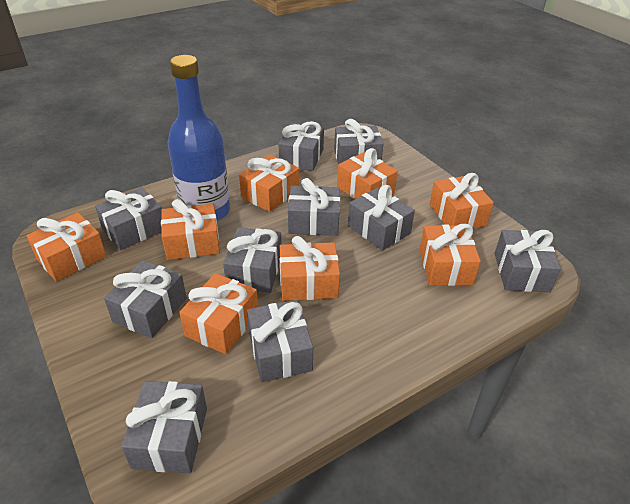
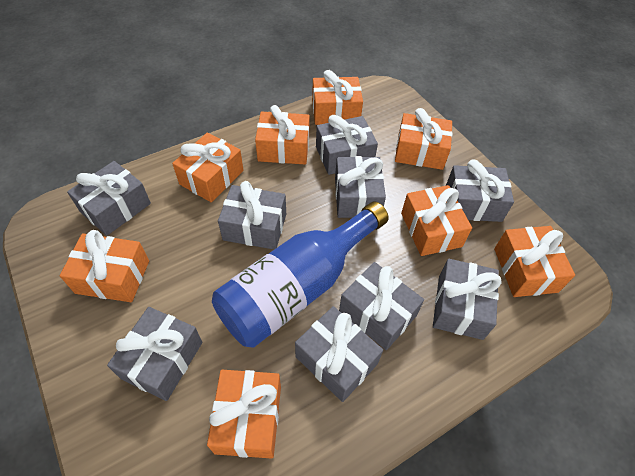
grey gift: [95,187,162,250] [104,260,187,338] [121,381,207,473] [223,227,282,293] [247,300,313,382] [279,121,324,171] [288,178,340,236] [334,119,384,164] [348,185,415,251] [494,230,561,292] = 10 -> [67,161,151,236] [107,307,202,401] [218,181,286,250] [295,306,383,402] [316,115,378,175] [335,156,386,218] [339,262,424,350] [433,259,502,340] [446,159,514,222] = 9

